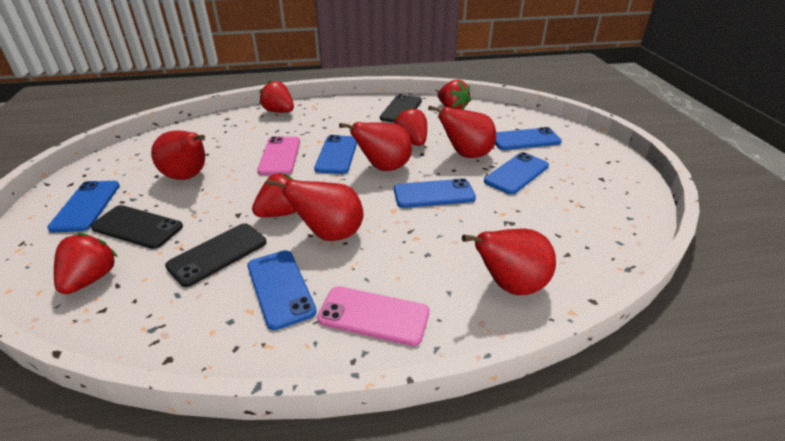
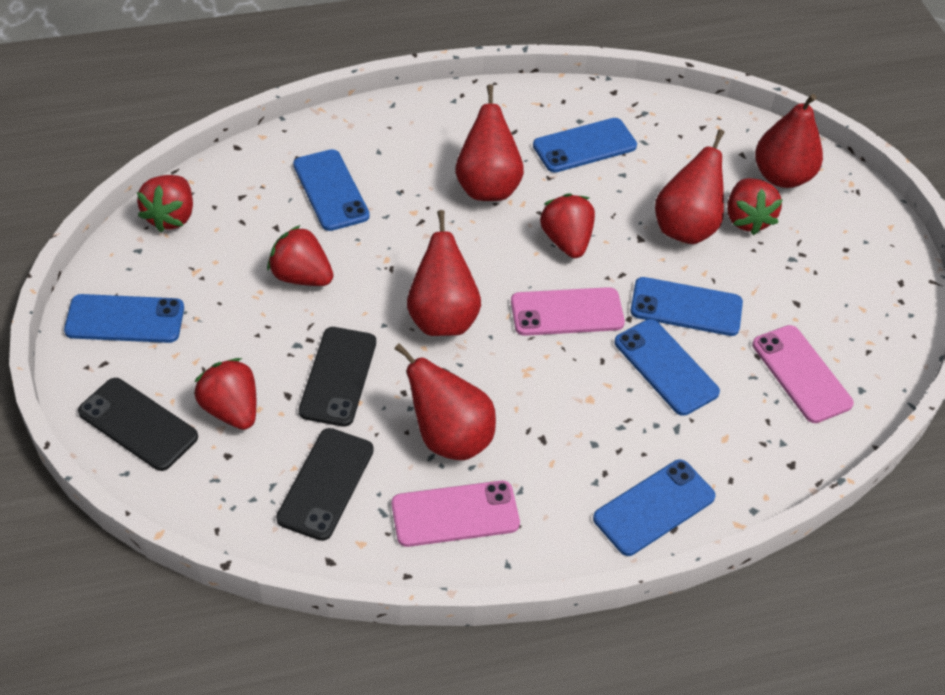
pink phone: [257,136,300,175] [317,286,429,346] = 2 -> [392,481,520,547] [511,287,625,336] [752,325,854,423] = 3

